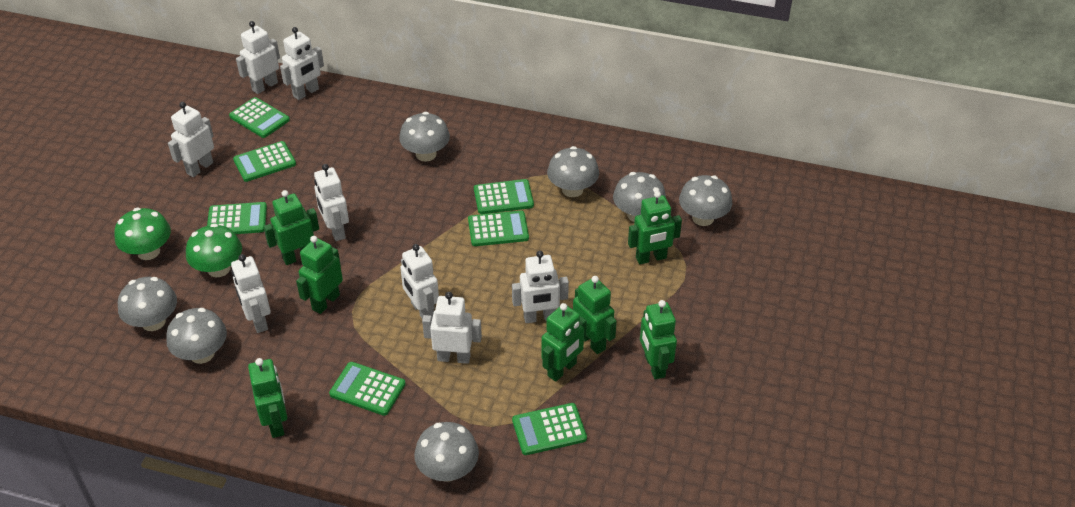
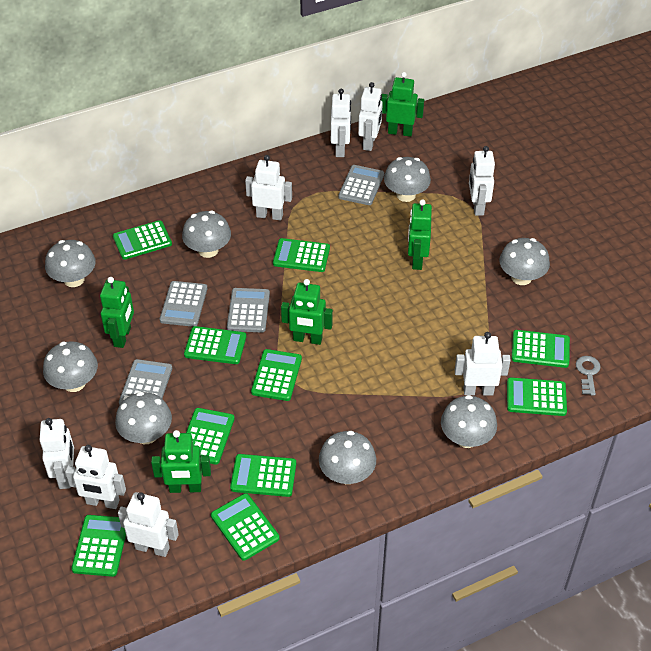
green calculator: [207,202,267,234] [229,97,290,138] [233,141,296,182] [329,362,406,416] [468,210,529,246] [474,179,534,214] [512,403,587,455] = 7 -> [71,515,126,577] [113,220,172,260] [184,326,246,364] [186,408,235,465] [211,493,279,561] [230,454,296,497] [251,349,302,401] [273,238,330,272] [507,377,567,416] [512,330,570,368] = 10
green mushroom: [114,208,171,260] [186,224,242,277] = 2 -> none = 0
green robot: [248,358,287,438] [263,190,319,265] [296,236,343,314] [541,303,587,382] [573,276,617,354] [628,191,682,264] [640,300,677,379] = 7 -> [100,277,134,348] [151,430,211,493] [281,279,333,345] [381,72,424,137] [408,199,432,270] = 5
grey calculator: none = 0 -> [119,359,172,405] [160,281,207,327] [227,288,270,332] [338,165,384,205] = 4
grey key: none = 0 -> [576,356,601,395] = 1
grey mushroom: [118,277,177,331] [166,308,227,364] [399,112,450,161] [414,422,479,481] [547,146,599,197] [613,172,666,222] [679,175,732,226] = 7 -> [43,341,98,392] [45,240,96,287] [115,392,172,444] [182,211,231,258] [319,431,376,484] [384,157,431,202] [441,395,497,448] [500,238,550,285] = 8

